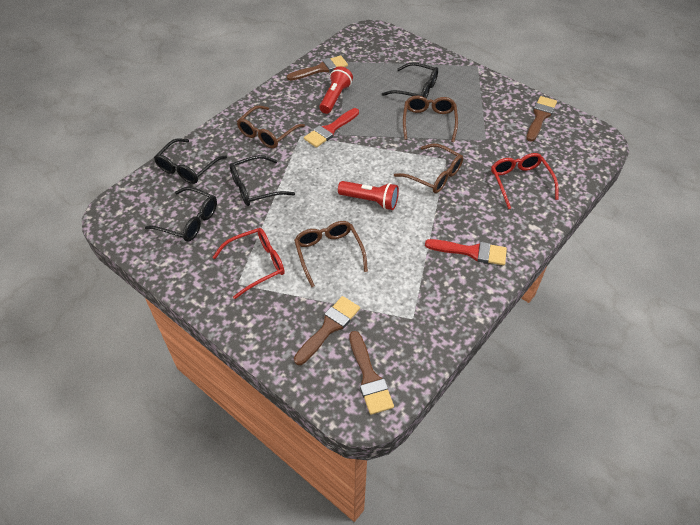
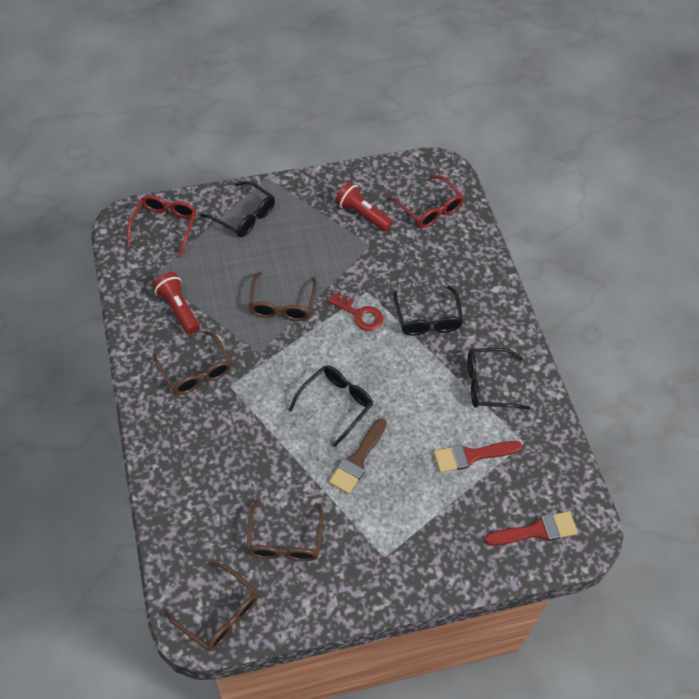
brown brush: [287,55,348,81] [294,296,360,365] [349,331,394,415] [526,96,557,141] = 4 -> [329,418,387,494] = 1
red key: none = 0 -> [328,292,383,331] = 1

